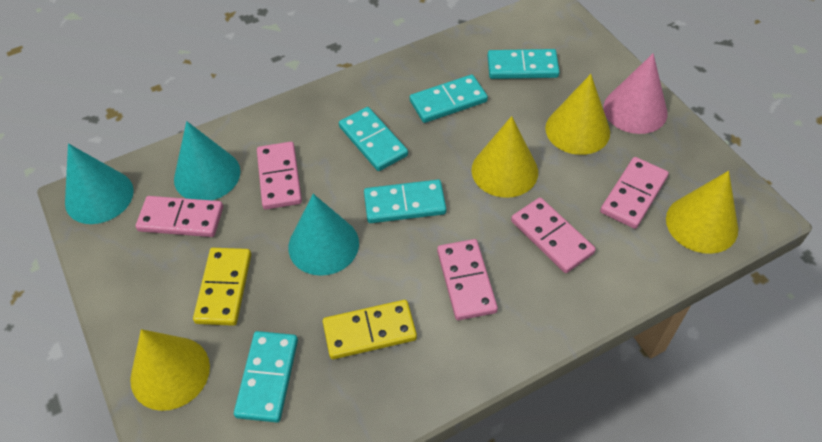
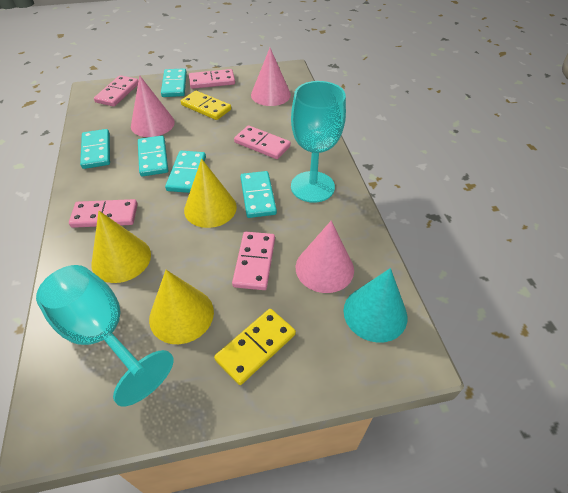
pink cone: [603,53,667,134] = 1 -> [131,75,175,137] [251,48,291,106] [296,221,354,293] = 3
turquoise cone: [65,143,134,224] [174,121,241,200] [288,194,359,276] = 3 -> [343,268,407,343] = 1
turquoise goblet: none = 0 -> [36,265,174,406] [291,81,346,203] = 2
yellow cone: [130,329,210,411] [472,116,538,198] [545,74,610,155] [666,171,738,254] = 4 -> [92,211,151,283] [149,270,214,344] [184,159,237,228] = 3

